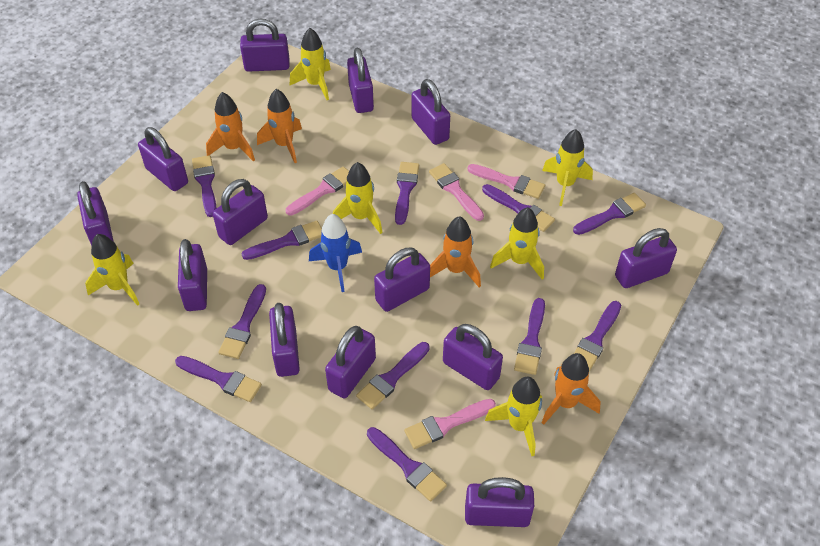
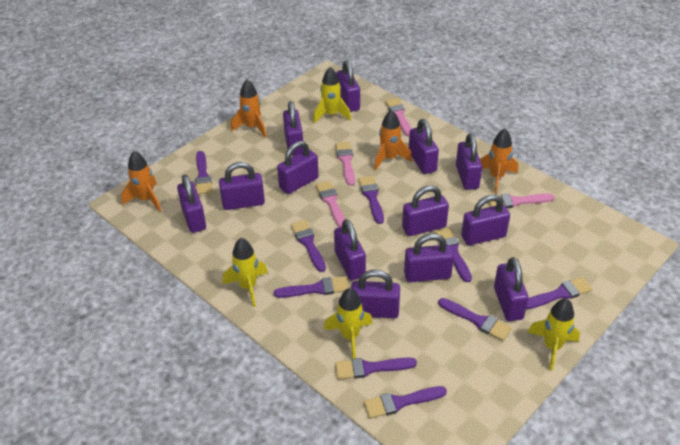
blue rocket: [309,214,362,292] = 1 -> none = 0
purple brush: [175,356,262,402] [192,155,217,217] [218,284,266,359] [242,221,322,260] [356,342,430,410] [367,427,447,502] [395,162,419,225] [482,184,555,232] [514,298,545,375] [573,193,646,235] [574,301,621,371] = 11 -> [195,151,213,195] [274,276,349,298] [291,220,326,272] [335,358,417,379] [358,176,384,224] [364,386,447,419] [435,228,472,282] [438,298,512,341] [526,277,592,309] = 9
yellow rocket: [85,234,139,306] [290,28,331,100] [333,162,382,234] [485,377,542,456] [490,207,544,280] [542,129,593,206] = 6 -> [223,238,268,307] [313,67,351,123] [324,288,373,359] [528,298,580,371] = 4

